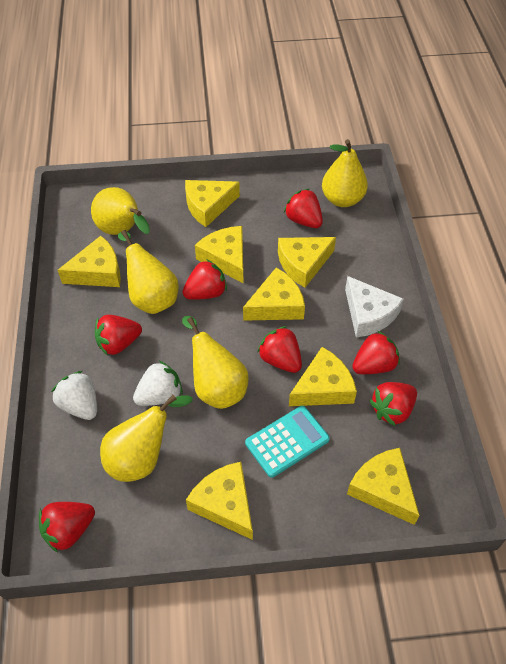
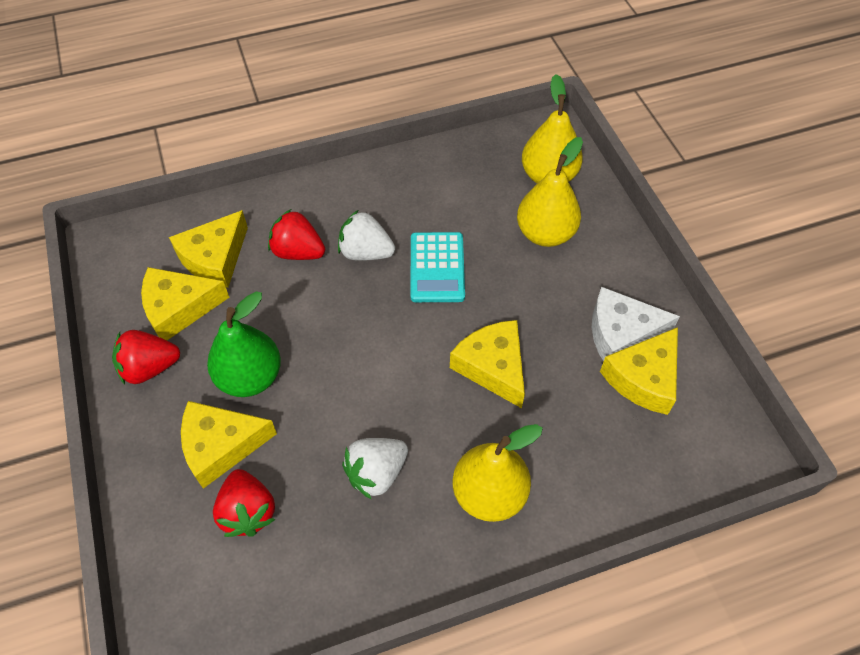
green pear: none = 0 -> [207,291,281,397] = 1
red strawberry: [39,502,95,553] [95,315,142,356] [182,259,227,300] [257,326,302,373] [284,189,323,228] [352,331,400,374] [369,382,417,426] = 7 -> [112,330,180,385] [213,469,275,537] [268,209,325,260] = 3
yellow cheese: [58,236,121,287] [185,180,240,227] [186,462,253,540] [195,226,243,283] [243,268,305,321] [278,237,336,288] [289,347,357,406] [347,448,419,525] = 8 -> [141,267,230,340] [169,210,248,288] [181,401,277,489] [450,320,525,408] [600,327,678,415] = 5
yellow pear: [91,187,150,235] [100,395,193,482] [118,230,179,314] [182,316,249,409] [322,139,368,207] = 5 -> [453,424,543,522] [517,137,583,247] [522,74,583,183] = 3

